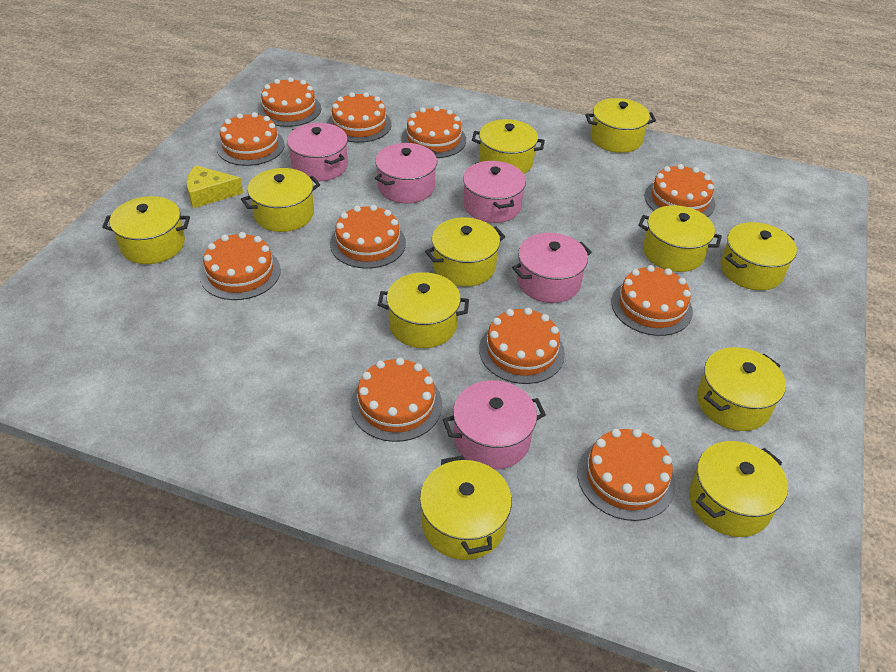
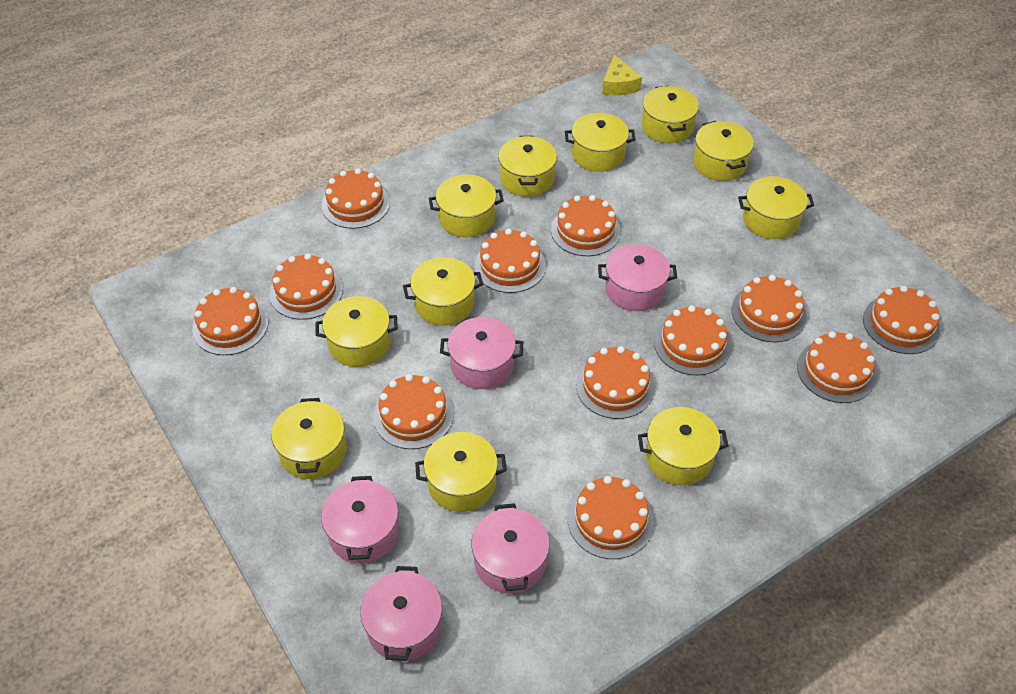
orange cake: [200,232,281,300] [217,112,285,166] [258,77,321,127] [327,92,392,143] [330,205,406,269] [351,357,442,442] [401,106,466,158] [479,308,565,384] [577,429,676,521] [611,265,693,336] [645,164,716,217] = 11 -> [192,287,269,355] [269,253,343,320] [322,169,390,229] [373,374,454,449] [474,229,546,293] [551,195,621,256] [568,476,654,559] [576,346,655,419] [654,305,731,375] [731,275,807,342] [797,331,876,403] [863,286,940,354] = 12

